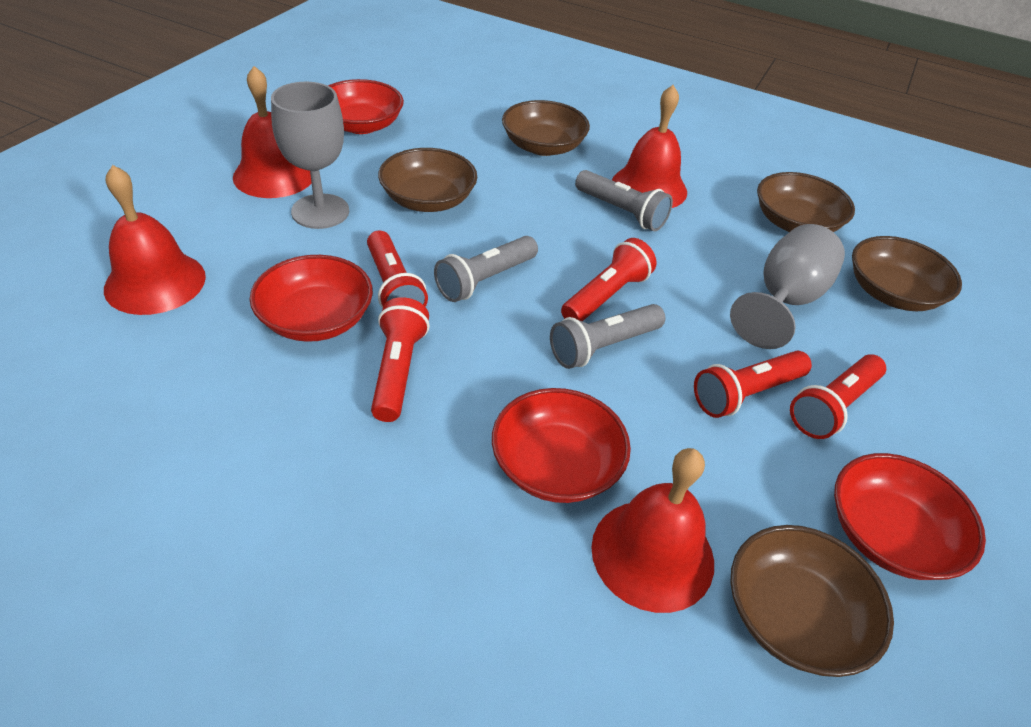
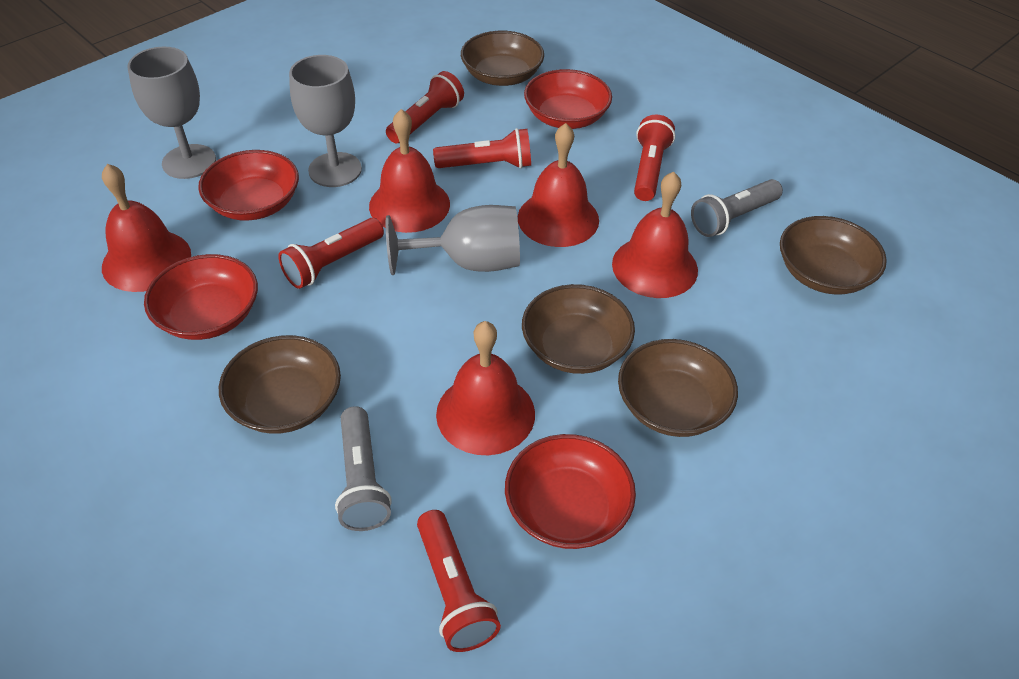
grey flashlight: [434,236,538,302] [550,304,665,369] [575,170,673,232] = 3 -> [335,406,392,531] [691,179,783,237] = 2
grey goblet: [271,82,349,229] [730,224,845,349] = 2 -> [127,47,216,179] [289,55,362,187] [386,205,520,275] = 3
red bell: [104,165,206,315] [233,66,312,198] [591,448,714,613] [612,85,687,208] = 4 -> [102,164,191,292] [369,109,450,233] [436,321,535,455] [518,123,599,247] [612,171,698,298] = 5

